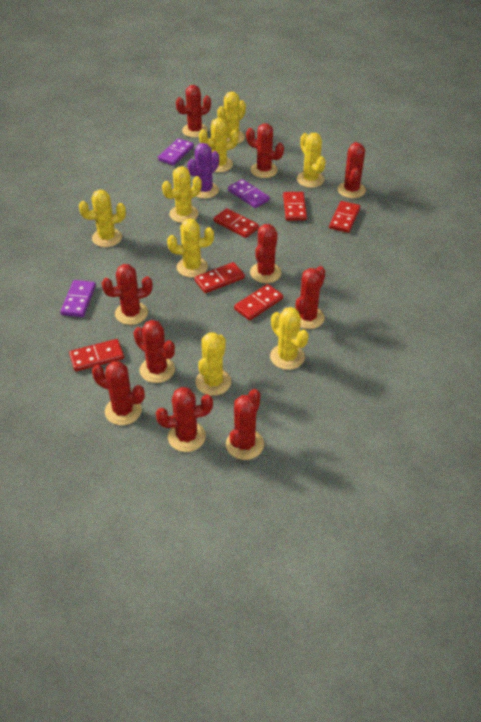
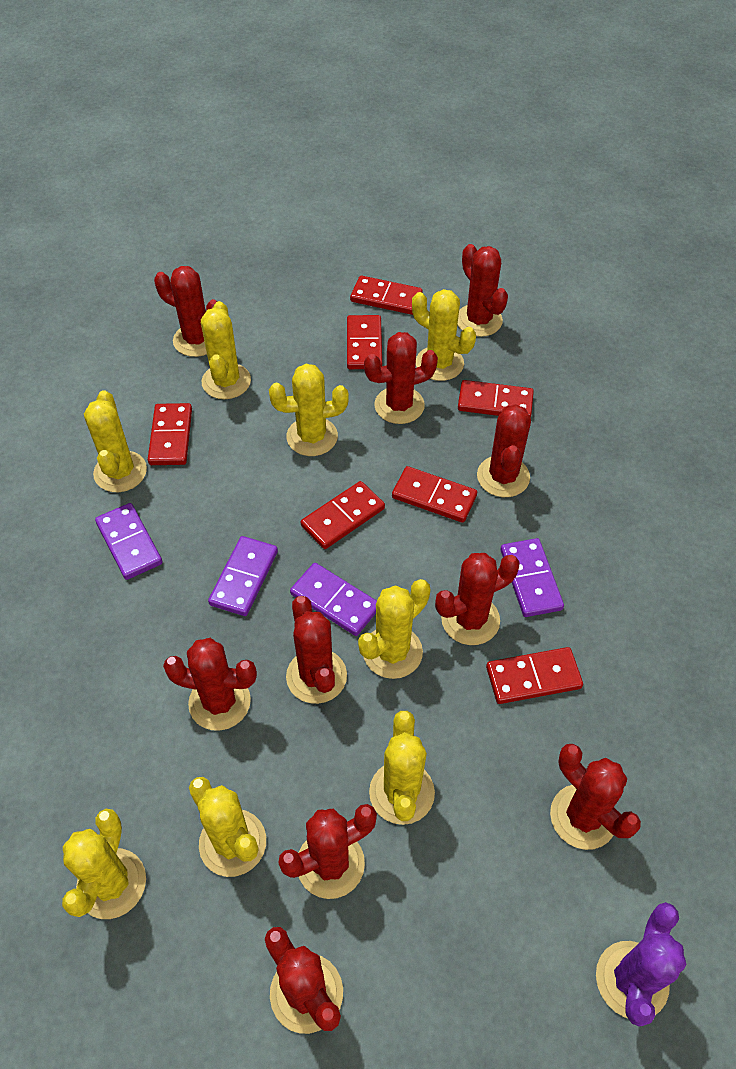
purple domino: [60,280,96,317] [158,138,194,165] [228,179,270,208] = 3 -> [95,503,162,580] [208,536,278,616] [290,563,377,636] [501,538,564,617] = 4
red domino: [69,339,124,372] [194,262,245,293] [214,208,259,238] [234,284,283,321] [283,192,307,221] [329,201,360,233] = 6 -> [148,403,192,465] [301,481,385,549] [347,315,382,369] [350,276,423,315] [392,466,477,523] [458,380,534,418] [486,647,583,704] = 7

